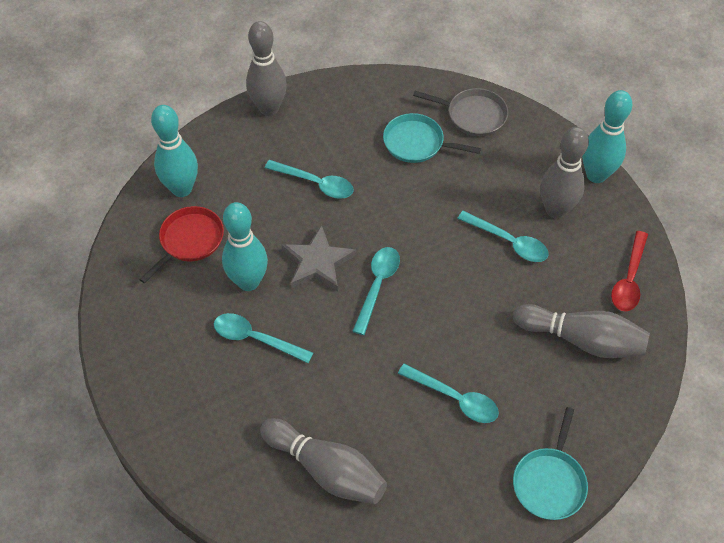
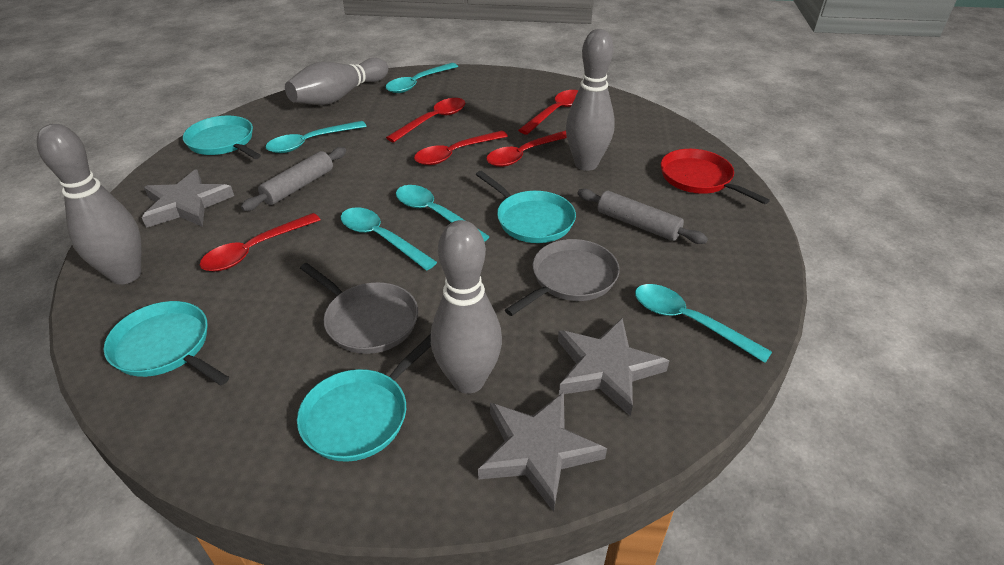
grey pan: [413,88,508,136] = 1 -> [300,263,418,354] [505,239,620,316] = 2
grey rolling pin: none = 0 -> [241,147,346,211] [577,189,708,244] = 2
grey star: [282,225,356,292] = 1 -> [142,169,234,228] [478,392,607,512] [558,318,669,416] = 3
red spoon: [611,231,648,311] = 1 -> [200,213,320,272] [386,98,465,143] [414,130,508,165] [486,130,567,167] [518,90,578,135] = 5
turquoise bowling pin: [151,105,198,197] [222,202,268,291] [582,90,632,183] = 3 -> none = 0
turquoise pan: [383,113,481,163] [513,407,588,520] = 2 -> [104,301,229,385] [183,116,261,159] [297,334,431,462] [476,171,576,243] = 4

